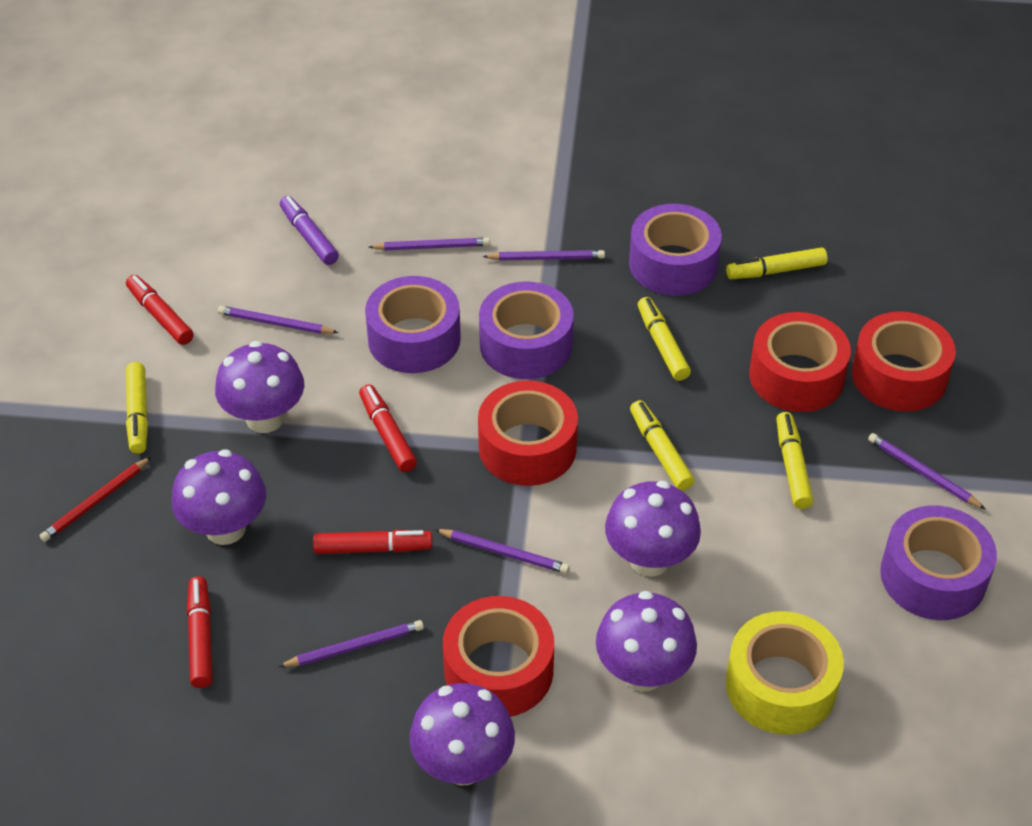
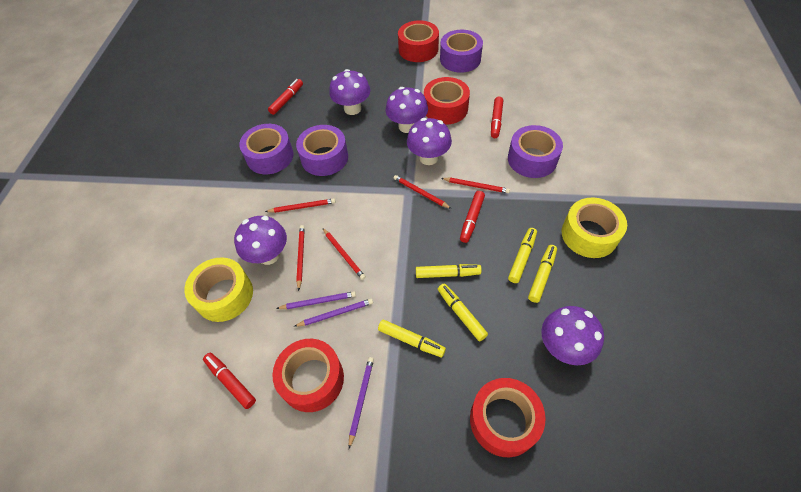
purple marker: [280,196,339,265] = 1 -> none = 0
purple pencil: [218,306,339,334] [278,620,424,667] [369,238,490,251] [435,529,570,574] [482,250,605,261] [868,433,985,509] = 6 -> [276,291,356,309] [294,299,373,327] [349,357,374,449] = 3
red pencil: [40,457,151,542] = 1 -> [265,198,335,213] [296,225,305,291] [323,228,366,280] [394,175,452,209] [441,177,510,193] = 5
yellow tape: [726,611,844,735] = 1 -> [185,257,253,322] [562,198,627,258] = 2

